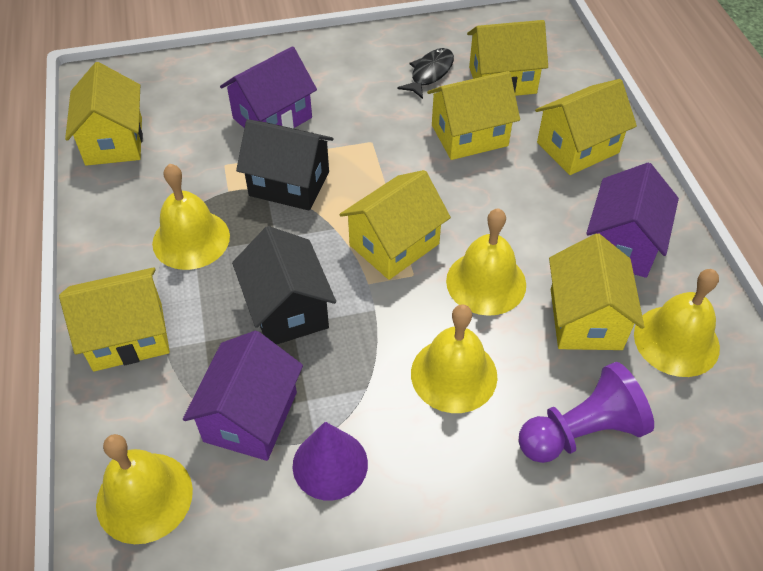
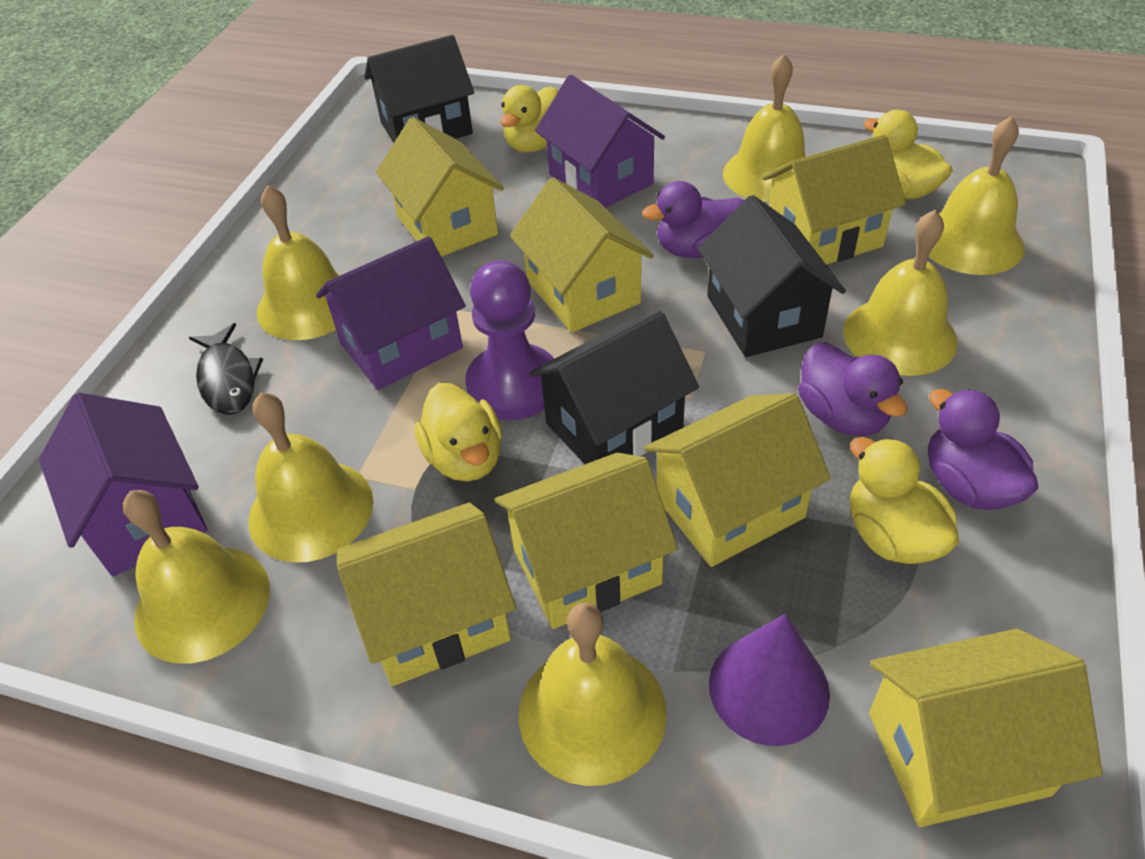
black house: [232,226,336,345] [236,119,334,211] = 2 -> [364,35,474,143] [529,311,699,464] [698,195,846,357] = 3
purple duck: none = 0 -> [642,181,744,258] [798,342,907,436] [928,389,1038,510] = 3
yellow bell: [96,434,193,544] [152,164,230,270] [411,305,497,413] [446,208,526,316] [634,269,720,377] = 5 -> [123,490,270,664] [249,392,373,563] [257,185,340,340] [519,602,667,786] [723,54,806,202] [843,210,958,376] [929,116,1025,275] = 7
yellow duck: none = 0 -> [415,383,502,481] [500,85,558,152] [850,437,959,564] [863,110,953,199] = 4

